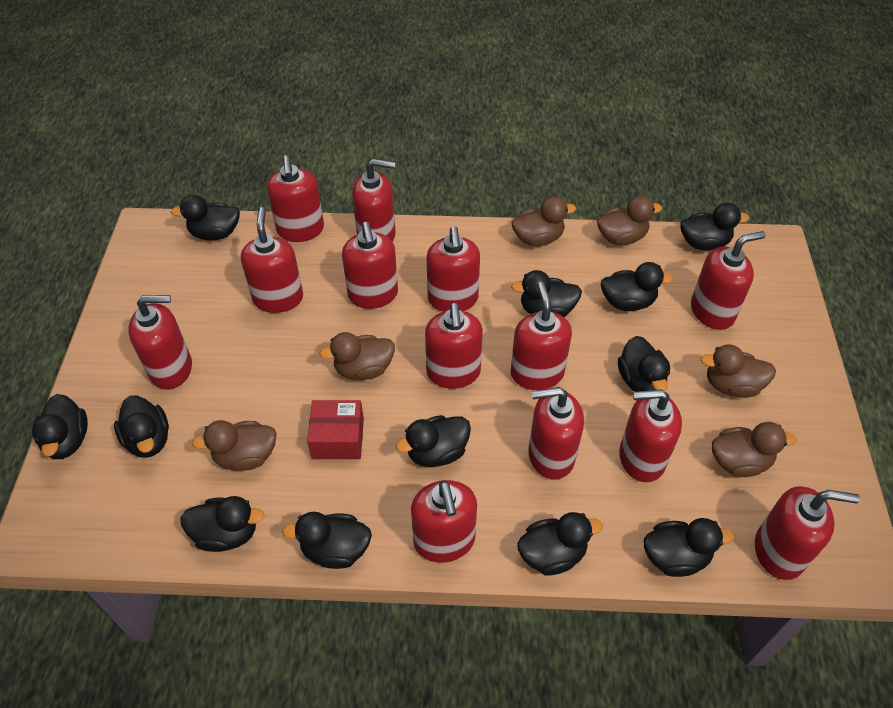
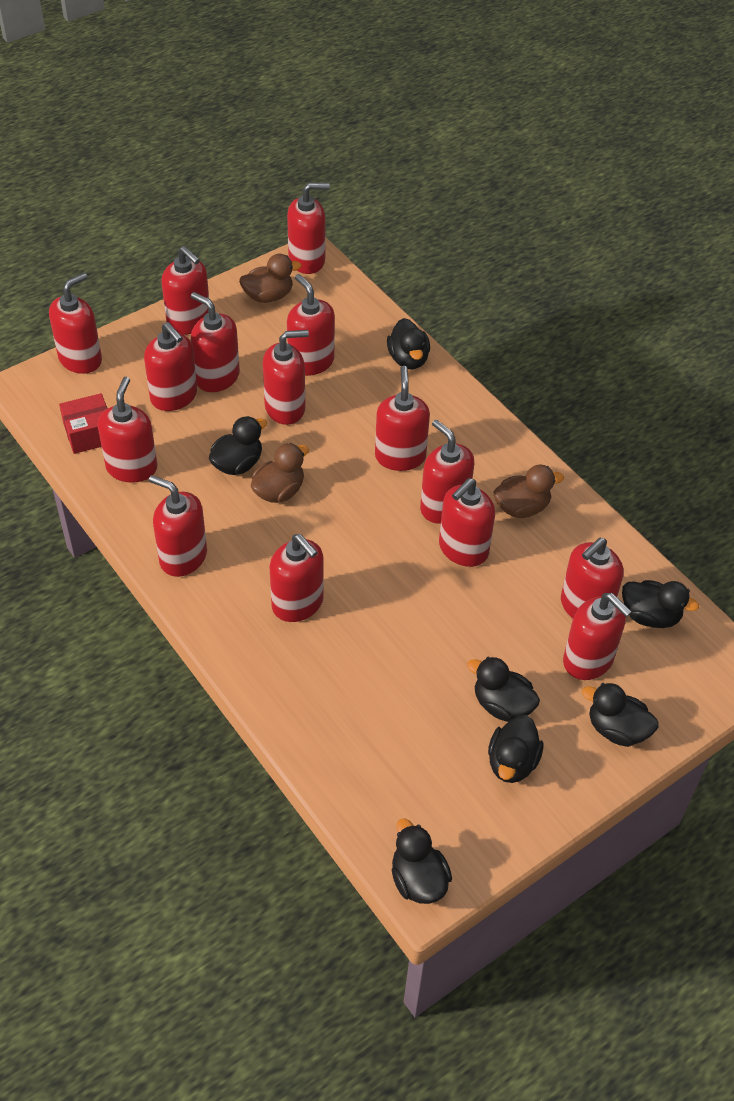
black duck: [32,394,88,459] [114,395,169,458] [171,195,240,240] [180,496,264,552] [282,512,372,569] [396,415,471,467] [511,270,582,317] [517,512,603,575] [601,262,673,311] [618,336,670,392] [644,518,734,577] [680,203,749,251] = 12 -> [209,416,267,475] [387,318,430,369] [392,819,452,904] [467,657,540,722] [488,715,543,783] [582,683,659,747] [622,580,699,628] = 7
brown duck: [192,420,277,471] [319,332,395,380] [511,196,576,246] [597,195,662,245] [700,344,776,398] [712,422,796,477] = 6 -> [239,254,302,303] [251,443,309,503] [493,464,564,518] = 3
red soap dispenser: [128,295,192,390] [241,207,303,313] [267,155,324,242] [342,222,398,309] [352,159,396,242] [411,480,477,563] [425,303,483,389] [427,226,480,312] [511,282,572,390] [528,387,584,480] [619,389,682,482] [691,231,765,330] [755,486,860,580] = 13 -> [49,273,102,374] [98,376,157,483] [144,322,197,411] [149,475,207,577] [161,246,209,335] [191,292,240,392] [263,330,309,425] [270,534,324,622] [287,183,330,274] [287,274,335,376] [375,366,430,471] [420,419,474,524] [439,478,495,567] [561,538,623,618] [563,593,632,680] = 15

